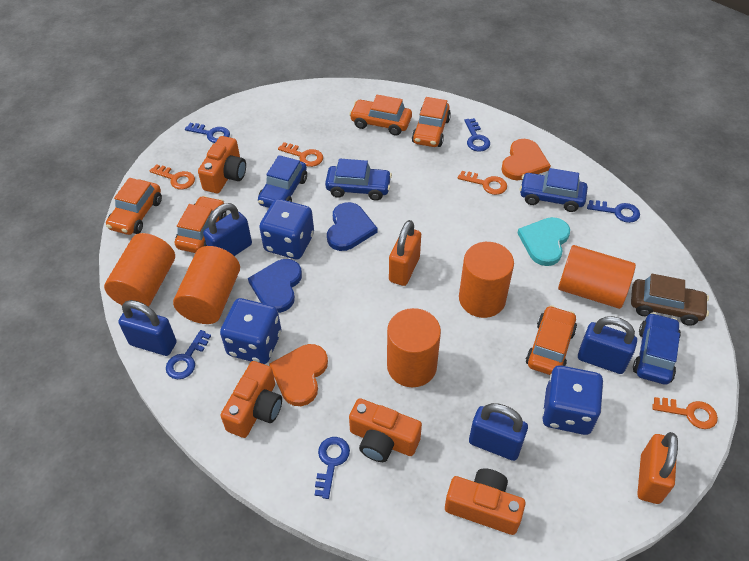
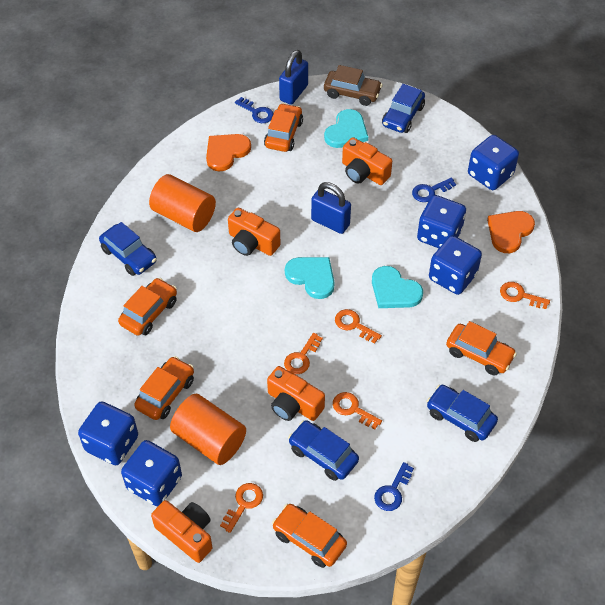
blue dice: [220,298,281,364] [259,199,314,259] [542,365,603,435] = 3 -> [78,401,138,465] [121,440,182,507] [417,195,466,248] [429,235,482,295] [468,135,519,190] = 5
blue heart: [248,259,302,313] [327,202,378,251] = 2 -> none = 0
blue key: [166,330,211,379] [185,123,230,143] [315,437,350,499] [464,118,490,152] [587,200,640,223] = 5 -> [235,97,274,123] [374,462,414,511] [412,177,456,202] = 3
blue padlock: [118,300,177,356] [203,203,252,256] [469,403,528,461] [578,316,637,374] = 4 -> [279,50,308,105] [311,182,351,234] = 2
orange cylinder: [104,233,175,307] [173,246,240,324] [387,308,441,387] [459,242,514,318] [558,245,636,309] = 5 -> [149,174,216,232] [170,394,246,465] = 2
orange key: [150,164,195,189] [278,142,323,167] [458,171,507,195] [652,397,718,429] = 4 -> [220,483,263,533] [284,333,323,374] [333,392,382,429] [335,309,382,344] [500,282,550,309] = 5
orange padlock: [389,220,421,286] [637,432,678,504] = 2 -> none = 0
turquoise heart: [517,217,570,266] = 1 -> [285,257,335,299] [324,109,368,148] [372,266,423,308] = 3

